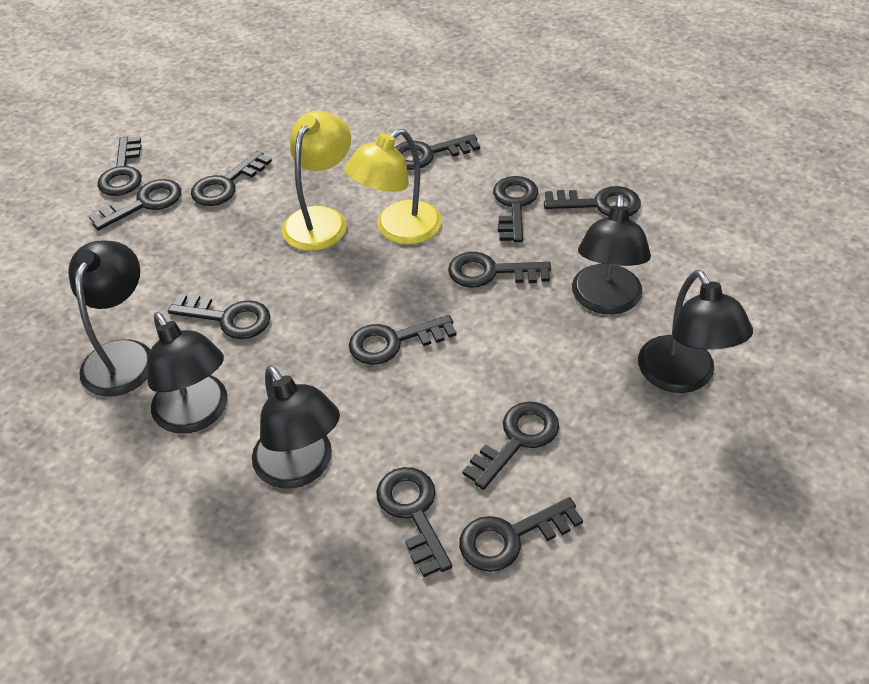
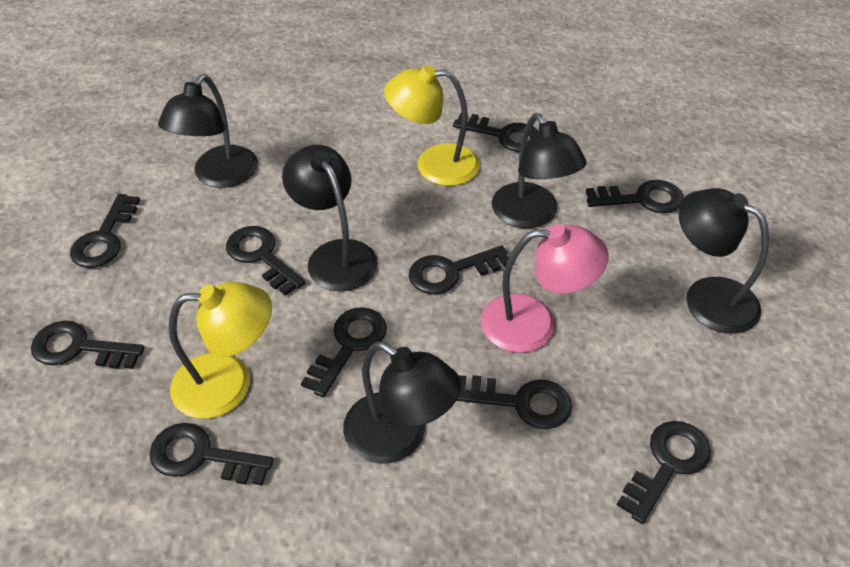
black key: [89,179,181,230] [97,136,142,196] [168,294,271,339] [191,151,272,206] [349,315,456,365] [376,467,452,577] [395,134,480,170] [448,252,551,288] [459,497,583,572] [462,401,559,490] [493,176,538,242] [544,186,641,216] = 12 -> [31,321,145,369] [70,194,140,268] [149,423,274,485] [226,226,306,296] [301,307,387,397] [409,245,509,295] [453,112,539,152] [456,375,572,429] [586,180,683,213] [617,421,711,524] = 10
pink lamp: none = 0 -> [481,224,609,353] = 1

